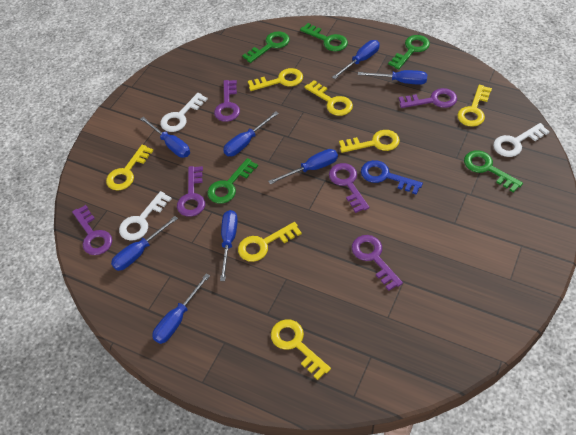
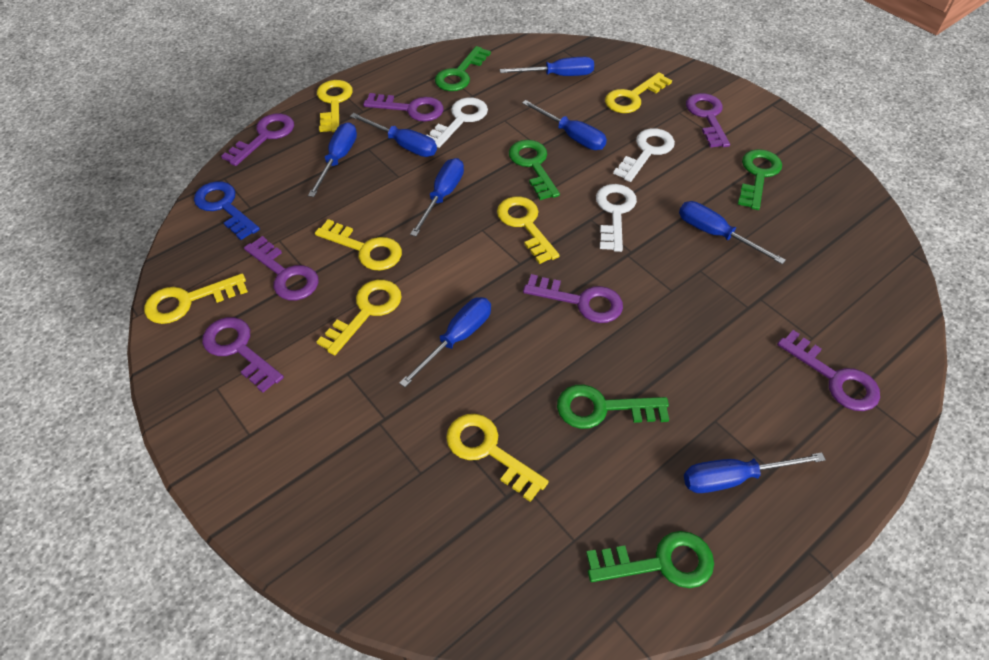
purple key: [72,205,112,255] [177,166,205,217] [214,80,240,122] [329,163,369,213] [352,235,403,291] [399,88,457,108] = 6 -> [202,317,284,393] [221,114,294,166] [244,236,319,300] [363,93,443,122] [523,274,623,323] [686,93,730,148] [777,330,880,411] = 7

